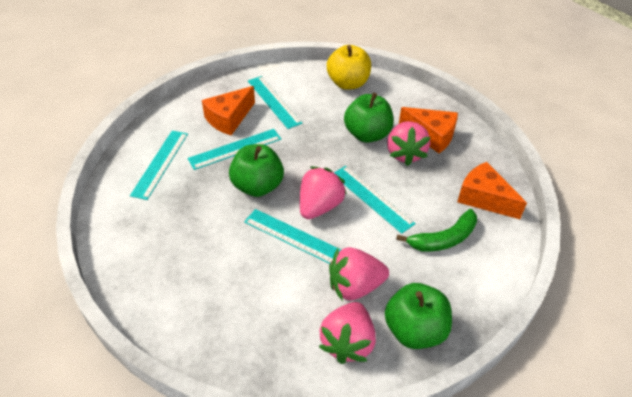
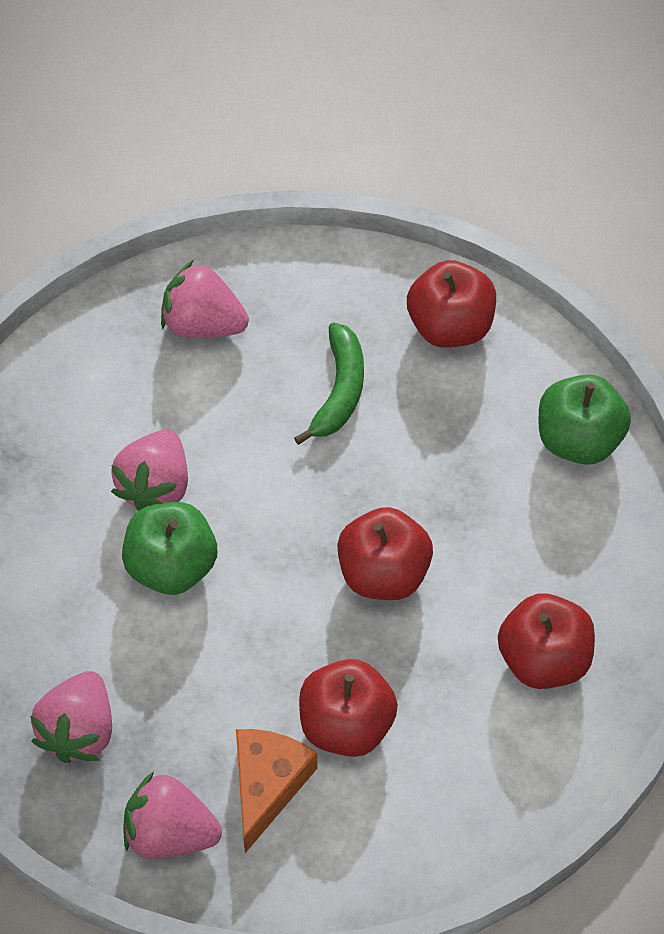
green apple: [229,144,284,197] [344,93,393,143] [385,283,452,349] = 3 -> [122,502,217,595] [539,374,631,465] = 2
orange cheese: [202,86,255,135] [399,107,458,153] [457,162,527,219] = 3 -> [236,729,317,853] = 1
red apple: none = 0 -> [299,659,398,757] [337,507,433,600] [407,260,496,348] [498,593,595,689] = 4
turquoise ruler: [130,131,188,200] [188,129,281,170] [244,209,341,264] [248,76,302,129] [334,166,416,234] = 5 -> none = 0
yellow apple: [327,45,371,90] = 1 -> none = 0

